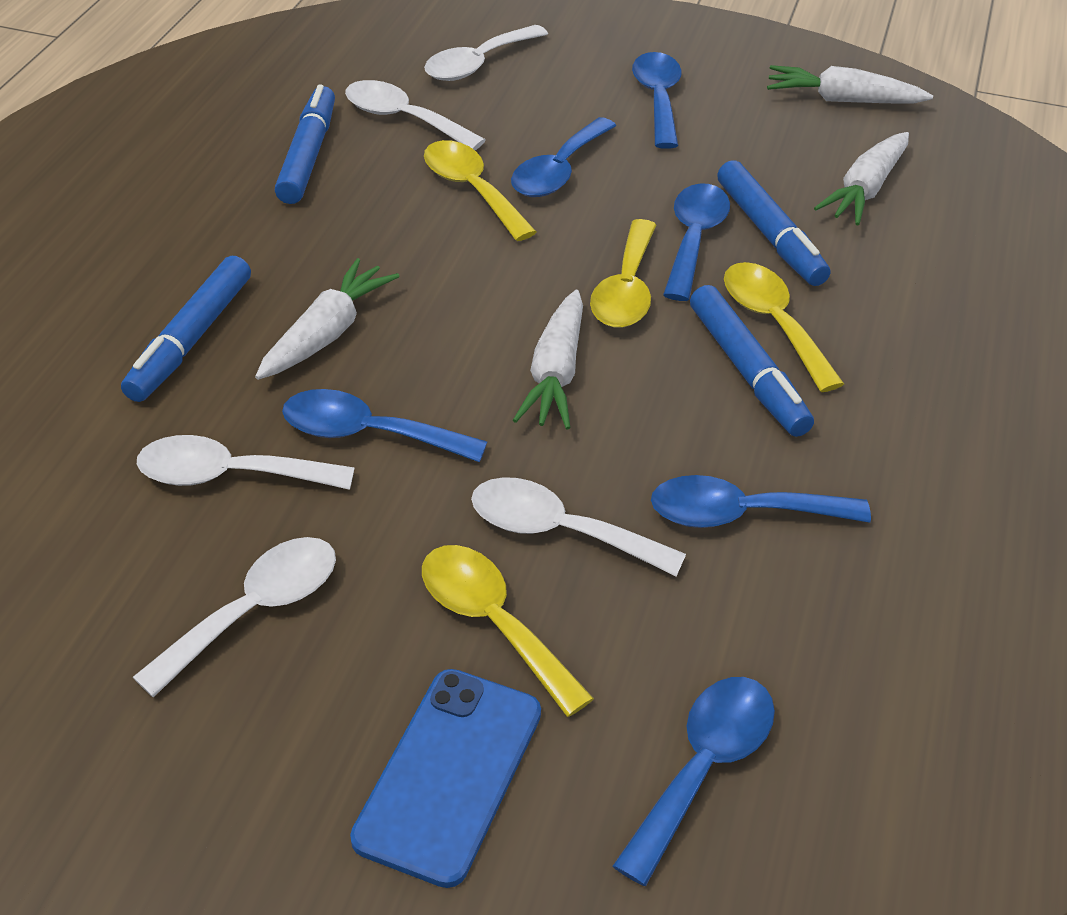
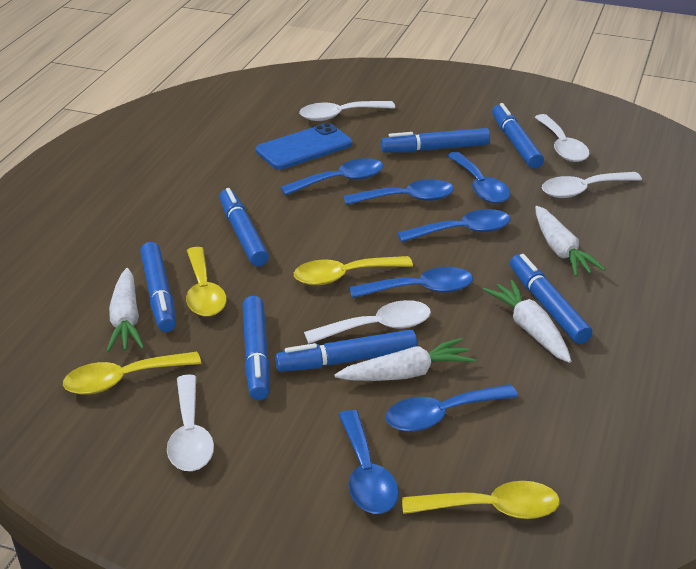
blue marker: [121,256,251,402] [275,85,335,204] [690,285,814,437] [717,160,830,286] = 4 -> [140,242,176,332] [219,188,269,266] [243,296,270,400] [275,330,417,372] [381,128,490,153] [492,103,544,169] [510,254,592,344] = 7
blue spoon: [282,389,487,462] [511,117,616,197] [613,677,775,886] [632,52,682,149] [651,475,871,528] [663,183,730,301] = 6 -> [280,158,383,196] [338,410,399,514] [344,179,454,205] [349,267,473,298] [385,384,518,432] [397,209,511,242] [447,152,510,203] = 7

